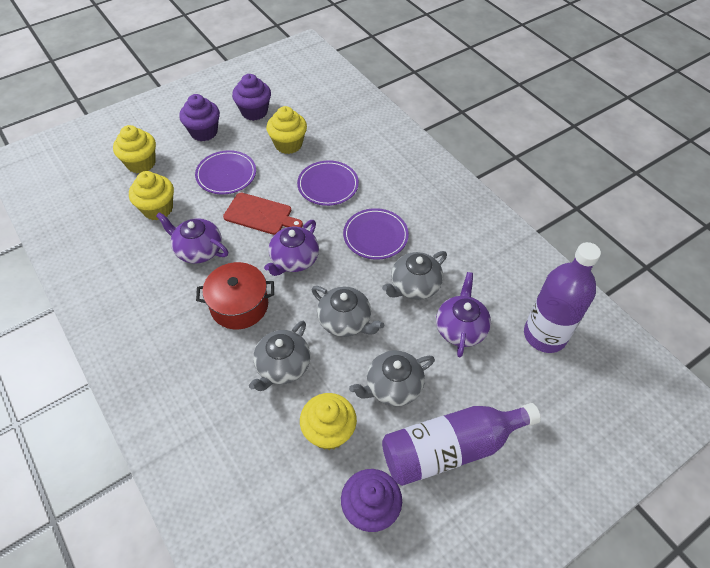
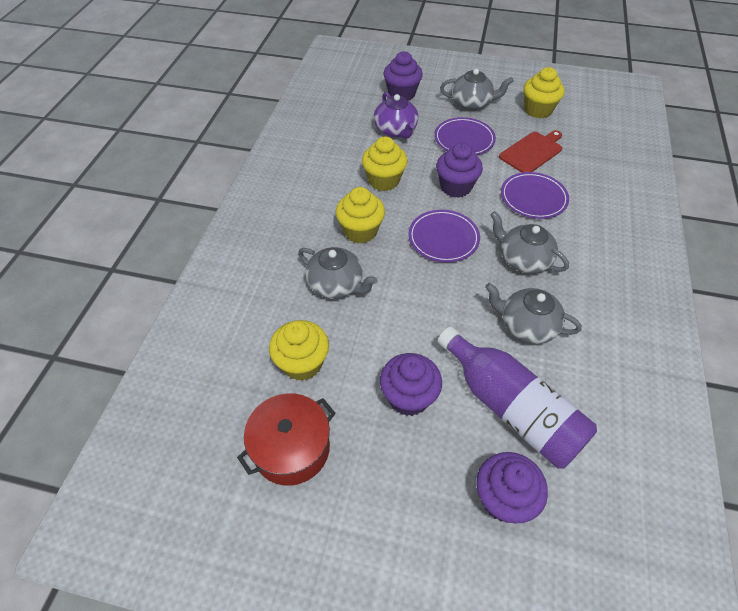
purple bottle: [382,403,541,486] [524,242,601,353] = 2 -> [437,327,597,468] = 1
purple cupcake: [179,94,220,141] [232,74,271,121] [341,469,402,532] = 3 -> [380,353,442,416] [384,51,423,100] [436,143,483,198] [476,452,548,523] = 4
purple teapot: [156,212,228,264] [264,220,319,276] [436,272,491,357] = 3 -> [374,92,419,139] = 1

